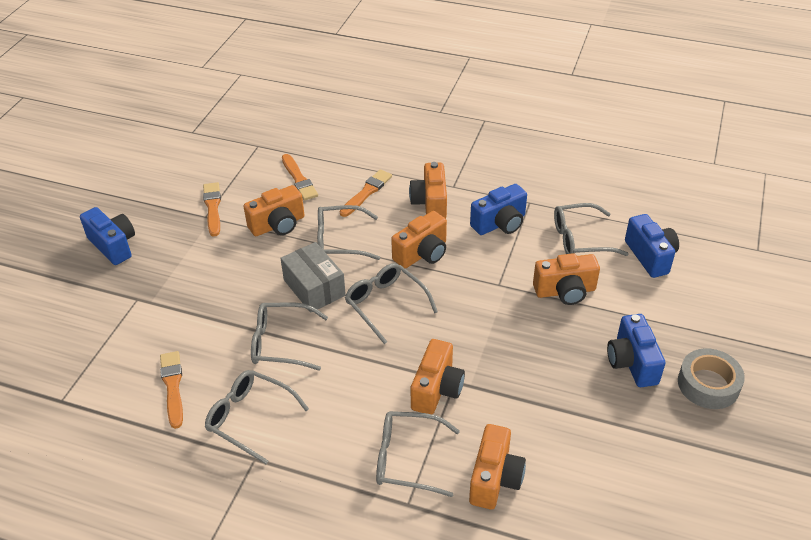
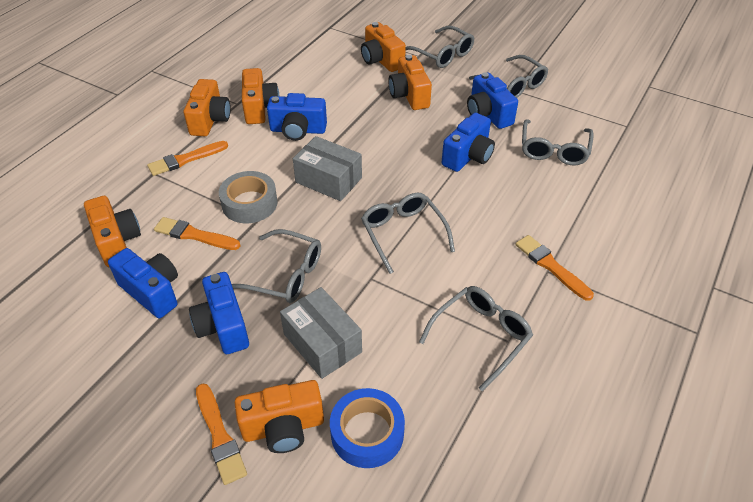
blue camera: [80,207,135,265] [470,184,527,235] [607,314,666,387] [625,214,679,278] = 4 -> [108,248,178,318] [189,272,249,354] [267,93,327,141] [442,113,495,172] [467,72,518,129] = 5
blue tape: none = 0 -> [330,388,405,468] = 1
grey box: [280,242,346,313] = 1 -> [280,287,362,379] [293,136,362,201] = 2

